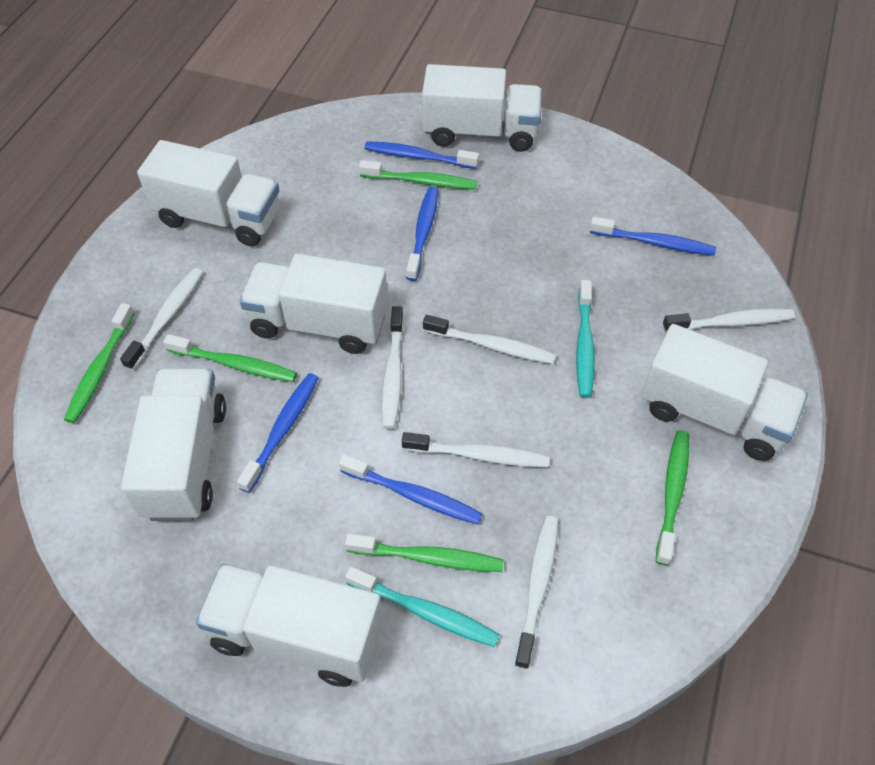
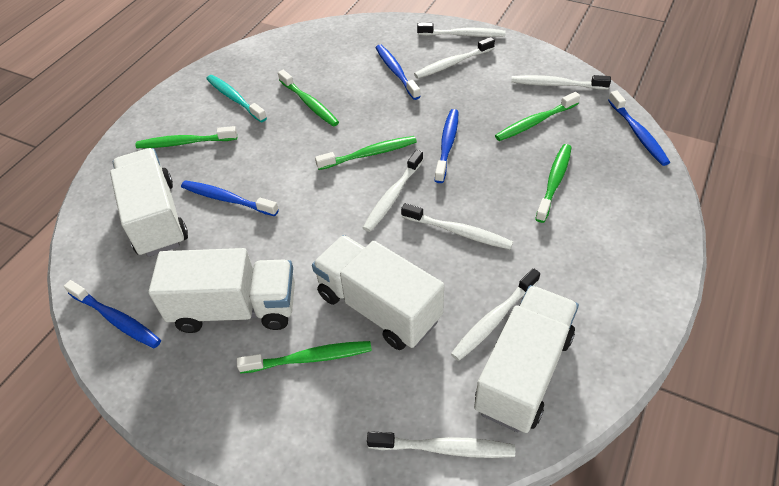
green toothbrush: [64,303,135,423] [163,334,297,382] [345,534,504,572] [359,160,477,190] [656,430,689,566] = 5 -> [136,126,237,148] [237,341,372,374] [278,70,339,127] [315,136,417,170] [495,92,580,141] [535,144,572,223] = 6
turquoise toothbrush: [345,567,500,647] [576,280,595,398] = 2 -> [206,75,267,122] = 1
white toothbrush: [120,268,203,370] [382,306,404,429] [402,432,549,467] [423,315,556,364] [514,516,558,669] [663,309,795,333] = 6 -> [363,150,423,232] [367,431,515,458] [401,203,513,249] [414,37,495,79] [417,23,506,37] [451,268,540,361] [511,75,611,90] = 7
white truck: [121,369,226,521] [137,140,280,247] [196,564,383,687] [240,254,388,354] [422,64,542,152] [642,324,808,461] = 6 -> [110,148,188,257] [148,248,295,333] [312,235,444,350] [474,285,579,433] = 4

